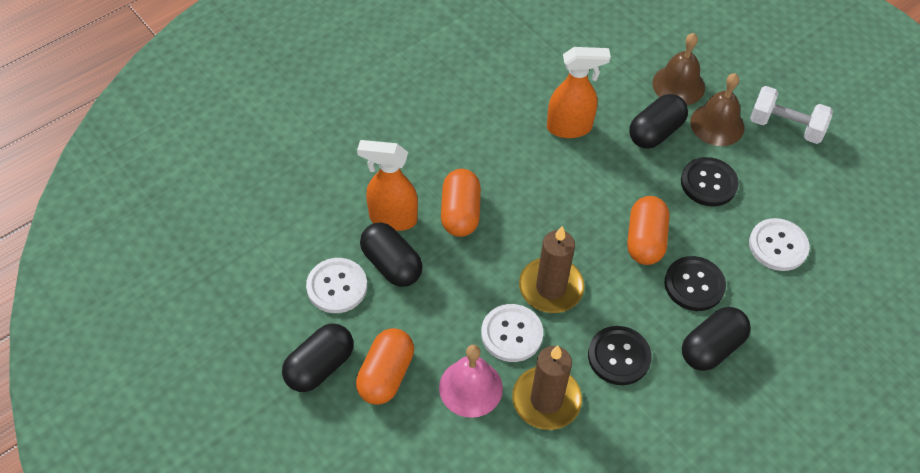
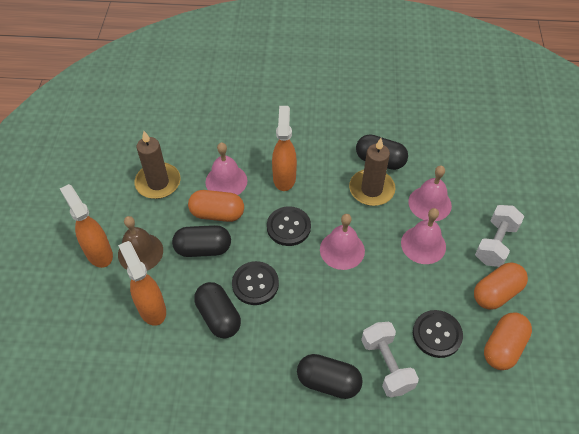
brown bell: [652,33,705,105] [690,73,745,146] = 2 -> [118,216,163,270] = 1
orange spray bottle: [357,140,418,231] [547,47,611,138] = 2 -> [60,184,113,268] [118,241,166,326] [272,106,297,191] = 3
pink bell: [439,345,503,418] = 1 -> [205,142,247,195] [320,214,365,270] [401,208,446,264] [408,166,452,221] = 4
white button: [306,258,367,313] [481,304,543,362] [749,218,810,271] = 3 -> none = 0
white dumbbell: [750,86,833,144] = 1 -> [361,322,419,397] [475,205,524,267] = 2

